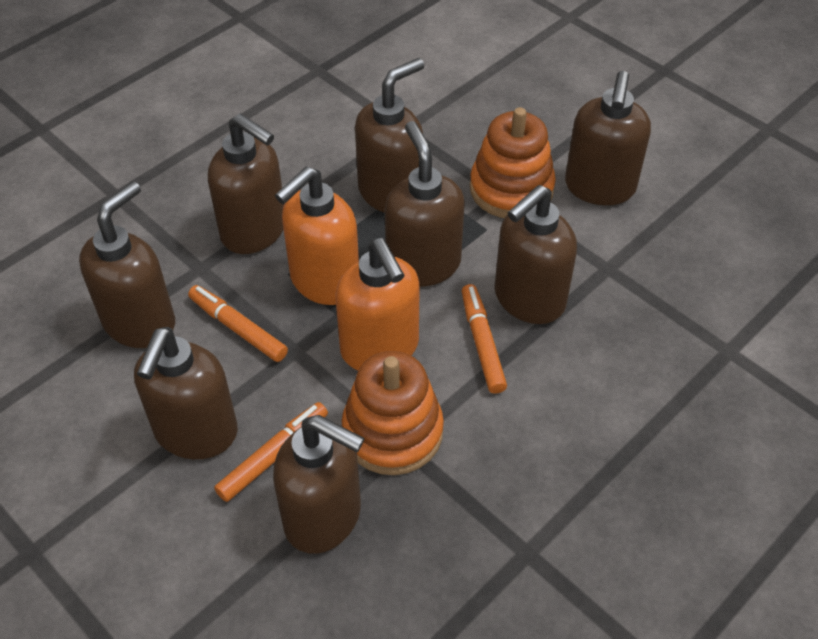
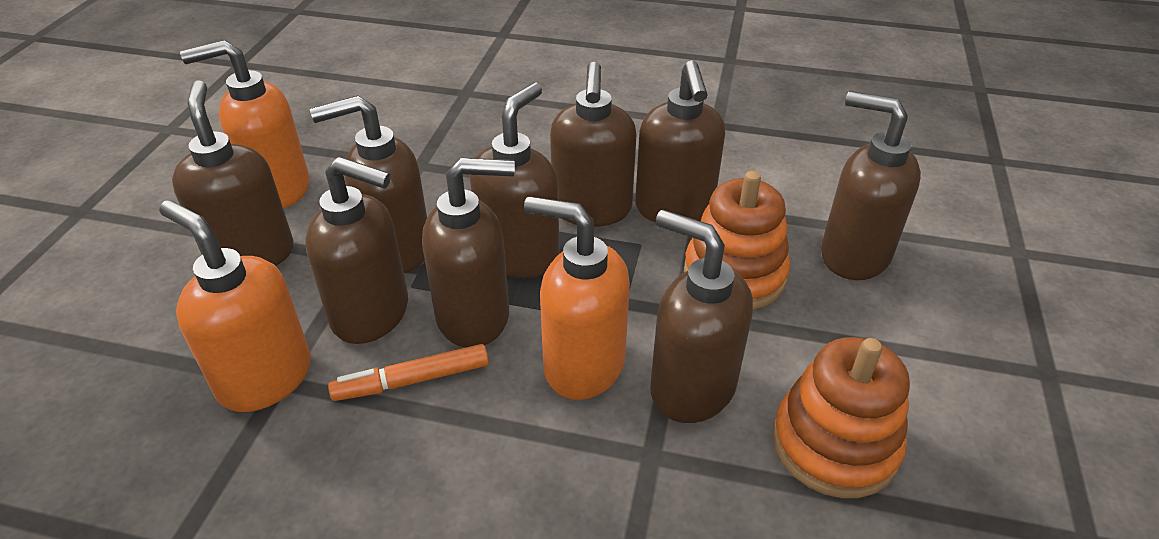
brown soap dispenser: [79,181,175,348] [134,327,238,459] [208,113,284,254] [273,415,365,554] [355,58,424,213] [385,121,465,287] [494,185,577,324] [565,71,651,205] = 8 -> [172,80,294,266] [305,157,408,344] [310,95,427,273] [422,157,515,348] [470,82,560,278] [550,62,637,227] [635,60,725,222] [650,210,753,423] [821,91,921,280] = 9
orange marker: [188,285,288,362] [214,402,328,502] [462,284,507,394] = 3 -> [328,344,489,401] = 1
orange soap dispenser: [275,166,359,305] [336,238,420,371] = 2 -> [159,200,311,412] [180,40,310,208] [524,196,630,400] = 3

